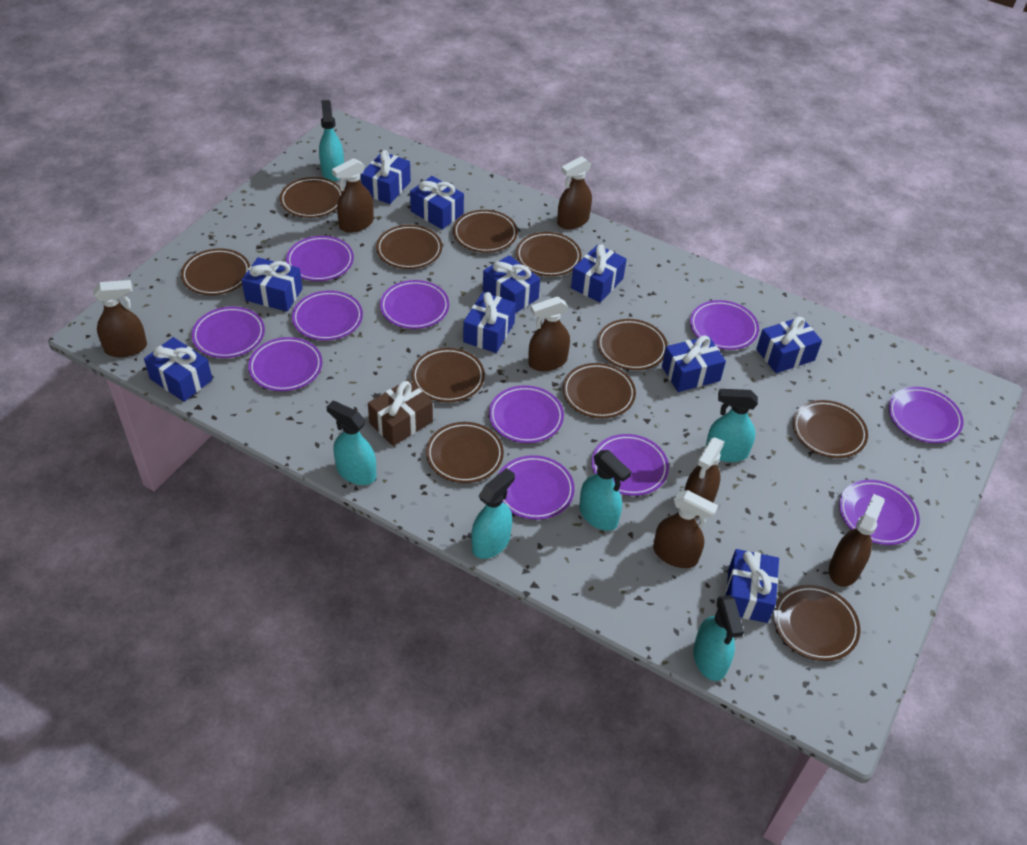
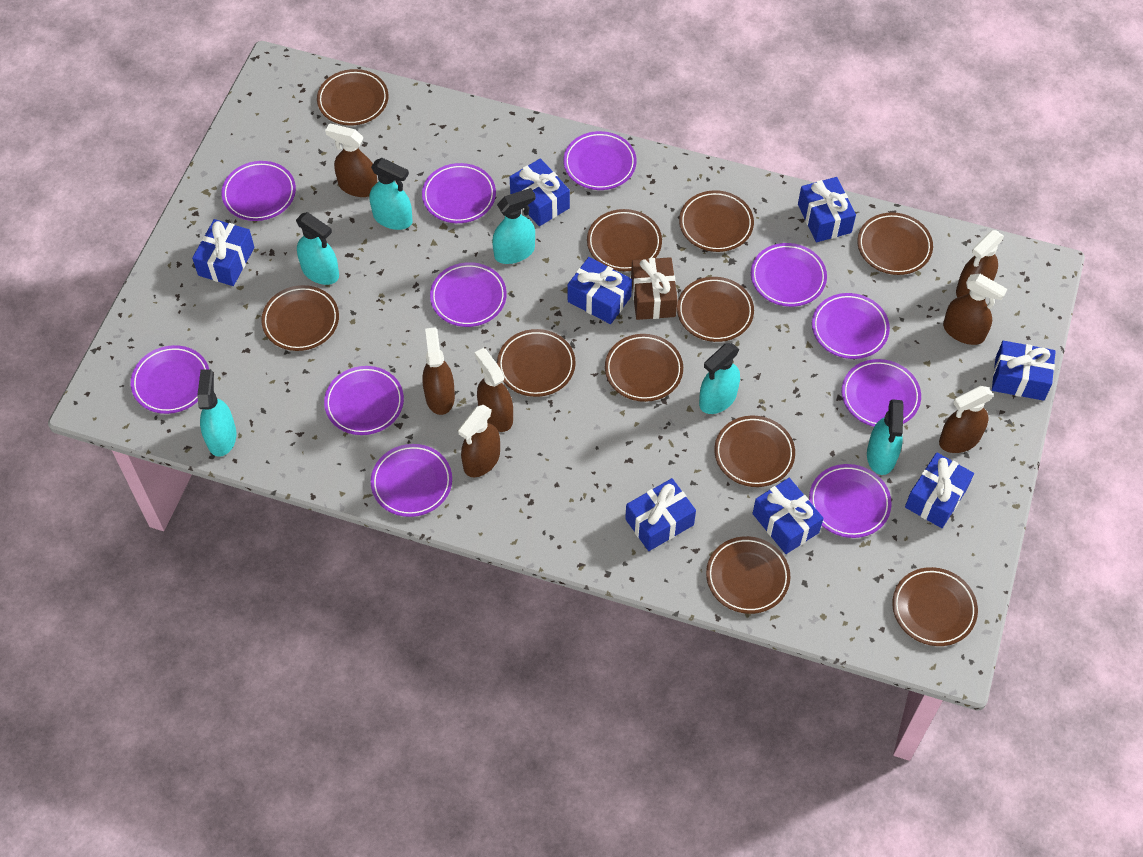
blue gift: [144,337,213,402] [242,257,303,312] [361,150,411,204] [410,176,464,229] [463,292,516,353] [483,255,540,313] [571,244,627,303] [662,335,726,392] [726,549,779,623] [756,317,822,373] = 10 -> [192,219,254,286] [510,158,570,226] [568,257,632,324] [625,478,696,551] [752,478,823,554] [798,177,856,242] [905,452,974,528] [992,341,1056,401] = 8

